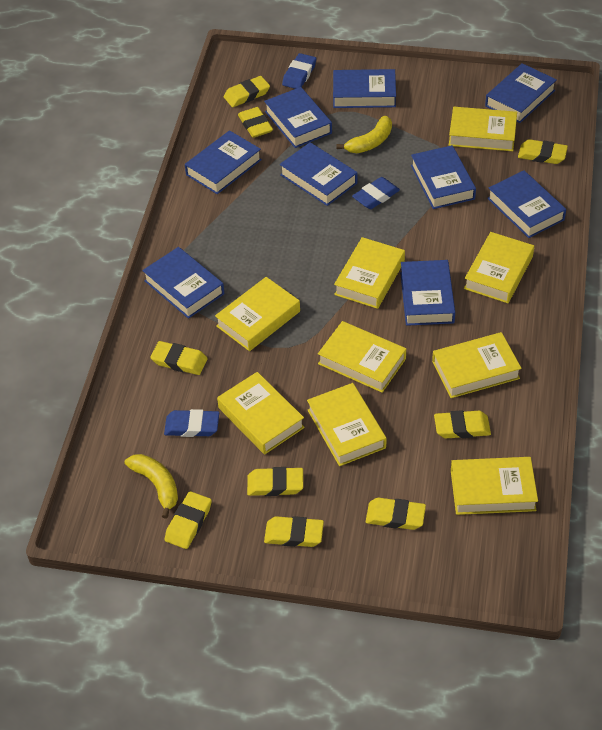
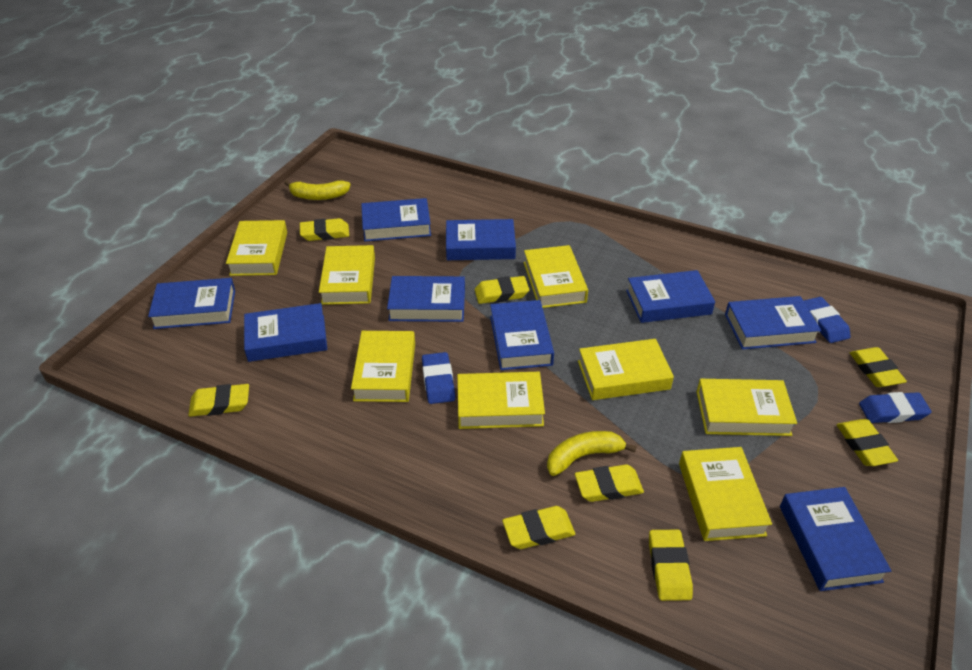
yellow book: [215,277,300,351] [217,372,305,454] [307,383,387,466] [318,321,406,393] [334,237,405,309] [432,332,522,398] [449,107,517,151] [451,457,538,515] [464,232,534,303] = 9 -> [226,220,287,276] [319,245,375,305] [351,331,415,402] [457,372,545,429] [524,245,588,308] [578,339,674,400] [679,447,772,541] [696,379,797,436] = 8
yellow eraser: [150,341,208,375] [164,491,212,549] [224,76,270,107] [238,107,273,138] [247,467,303,496] [264,516,324,547] [366,498,426,530] [434,410,491,438] [518,139,568,164] = 9 -> [188,384,249,417] [300,218,349,241] [475,276,529,304] [502,506,575,549] [575,464,644,502] [649,530,693,601] [837,419,898,466] [850,347,907,387] = 8

